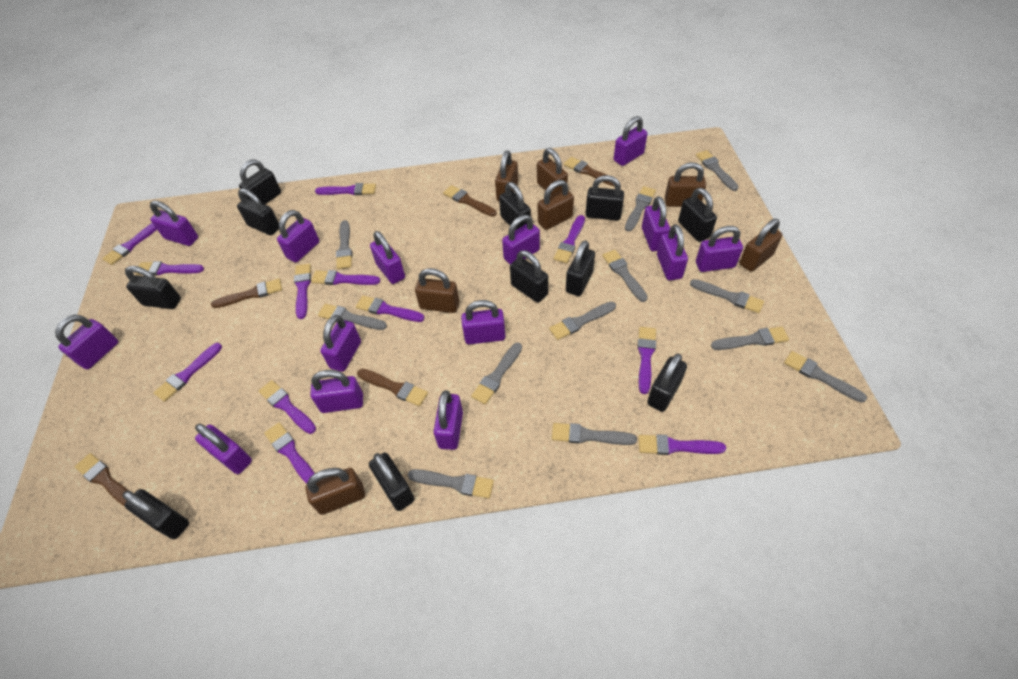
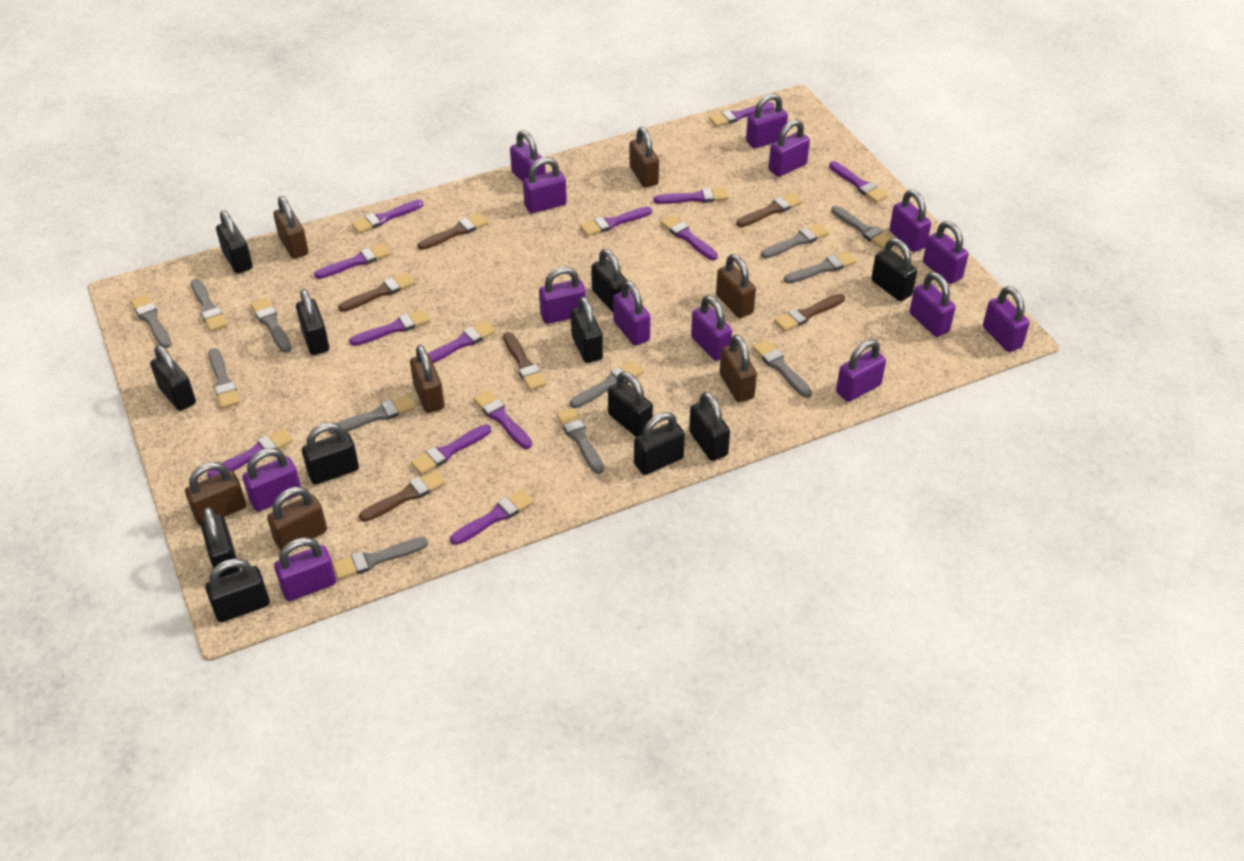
black padlock: [122,489,189,539] [125,266,181,309] [237,188,279,235] [239,159,281,204] [369,453,414,511] [499,182,531,230] [510,250,548,302] [566,240,595,296] [585,175,624,221] [647,353,687,412] [678,188,717,242] = 11 -> [150,345,196,411] [200,507,240,578] [205,559,270,622] [216,211,253,273] [296,289,329,355] [302,422,359,485] [571,296,603,363] [591,249,627,312] [608,372,653,437] [634,412,685,475] [689,392,730,461] [871,238,917,301] = 12
brown brush: [75,453,129,506] [211,279,282,308] [357,369,428,406] [443,185,497,217] [564,157,615,187] = 5 -> [338,272,415,312] [359,470,446,522] [418,213,489,250] [503,332,547,390] [737,192,802,227] [774,294,845,332] = 6
purple brush: [102,223,157,265] [136,261,204,275] [154,343,222,402] [259,380,316,434] [264,422,315,484] [294,264,311,319] [311,270,380,285] [315,183,376,195] [356,296,425,322] [554,215,585,263] [637,327,656,394] [638,434,726,455] = 12 -> [207,428,293,478] [314,243,391,279] [349,309,430,346] [351,199,423,233] [411,424,491,475] [428,321,496,363] [450,489,534,545] [473,390,532,449] [580,207,652,236] [654,188,729,204] [660,215,718,260] [709,102,774,127] [829,161,888,203] = 13

